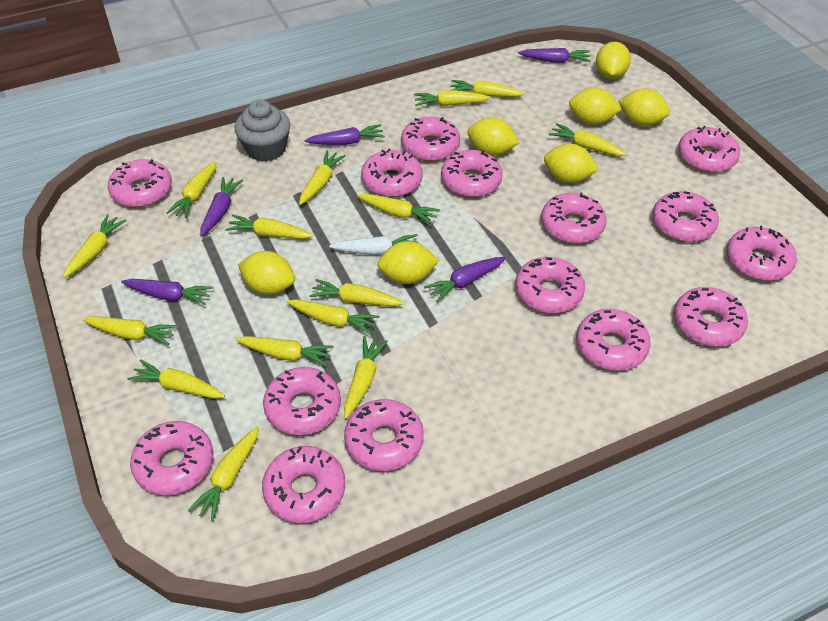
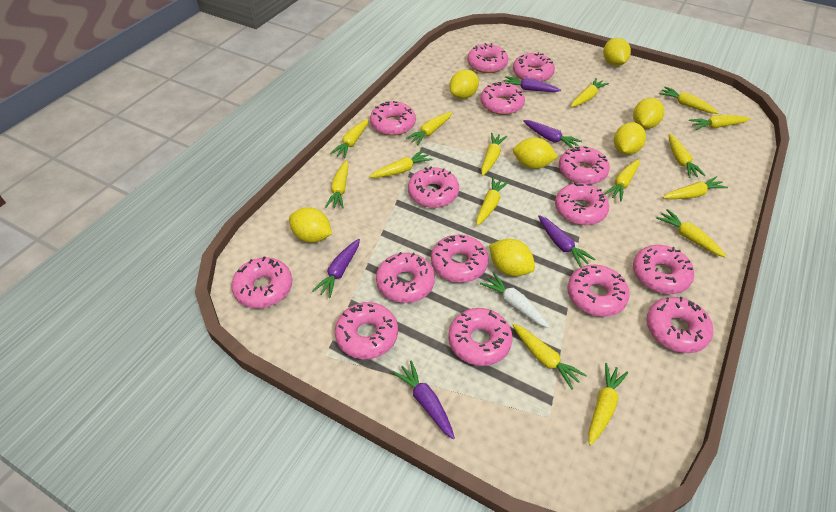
grey cupcake: [235,100,290,162] = 1 -> none = 0

